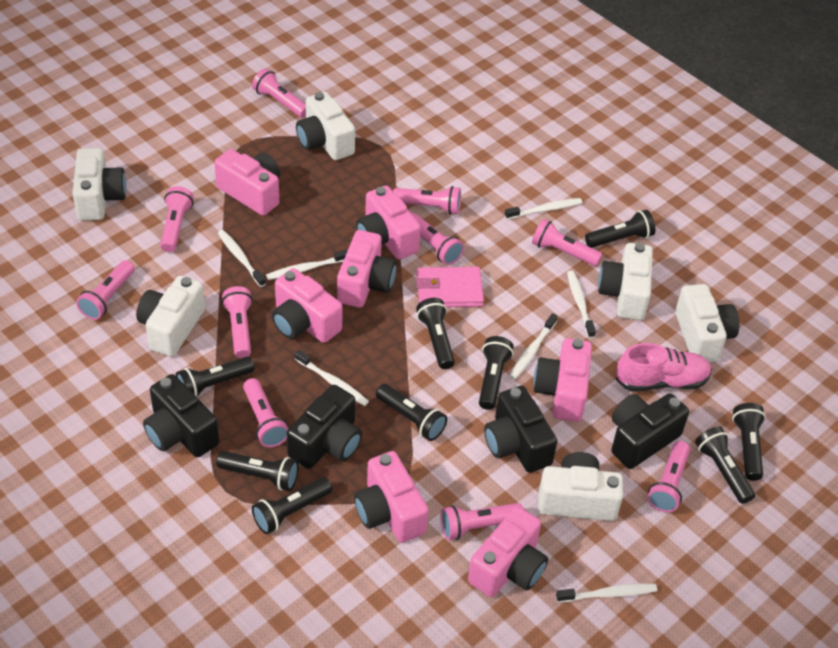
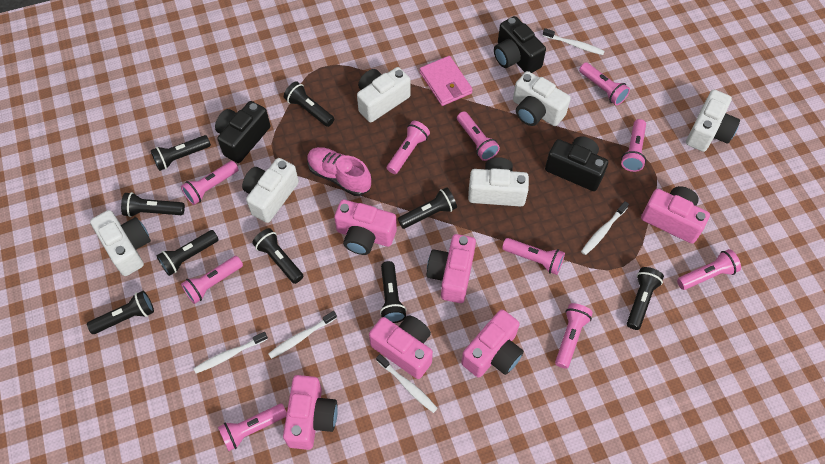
black camera: [143,374,220,457] [287,385,362,469] [484,386,558,473] [611,393,689,469] = 4 -> [215,101,270,163] [494,16,546,73] [545,136,608,191] = 3
pink camera: [214,149,280,216] [272,268,342,343] [337,230,397,308] [354,451,429,543] [356,186,421,259] [468,506,548,597] [533,338,592,422] = 7 -> [283,375,338,450] [334,200,397,255] [369,315,433,379] [427,234,476,303] [461,309,524,378] [641,186,710,244] = 6
white toothbrush: [218,230,266,287] [266,249,348,280] [295,350,369,406] [505,198,582,219] [509,313,557,379] [556,584,657,602] [567,271,596,338] = 7 -> [193,332,268,373] [268,311,337,359] [376,354,438,413] [543,28,605,55] [581,201,629,255] = 5

